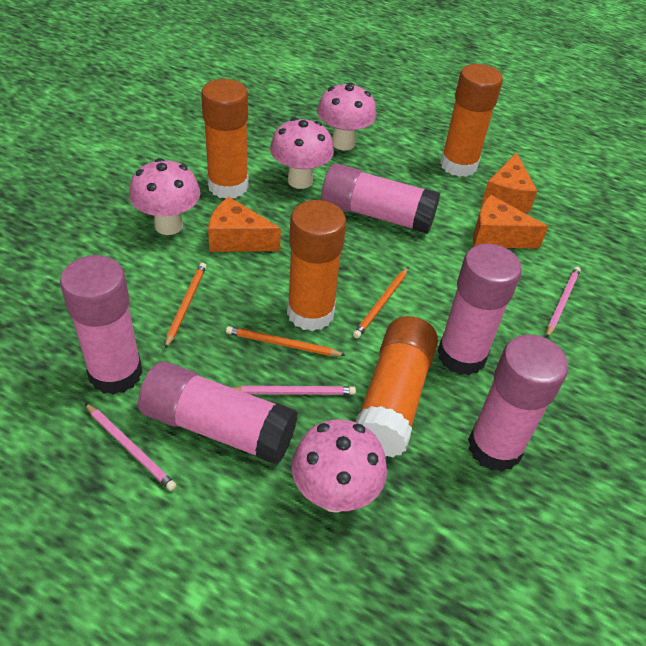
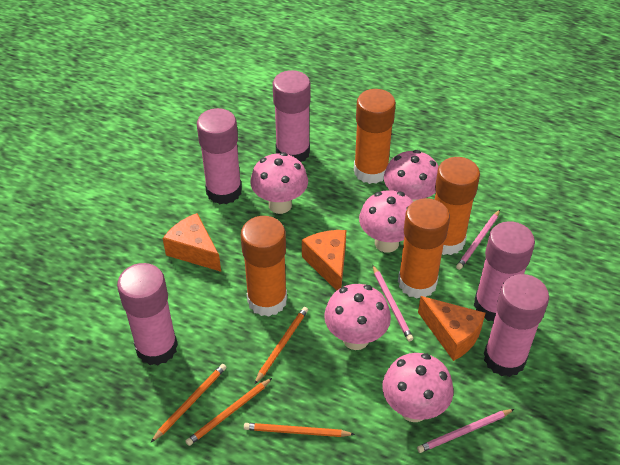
orange pencil: [165,263,206,349] [226,326,346,356] [353,267,409,338] = 3 -> [151,364,226,442] [186,378,272,446] [244,423,355,437] [254,307,308,385] = 4
pink mushroom: [129,158,200,235] [270,118,334,189] [292,420,387,513] [317,82,376,150] = 4 -> [250,152,308,214] [324,284,391,350] [359,190,413,253] [382,353,453,422] [384,150,439,202] = 5

